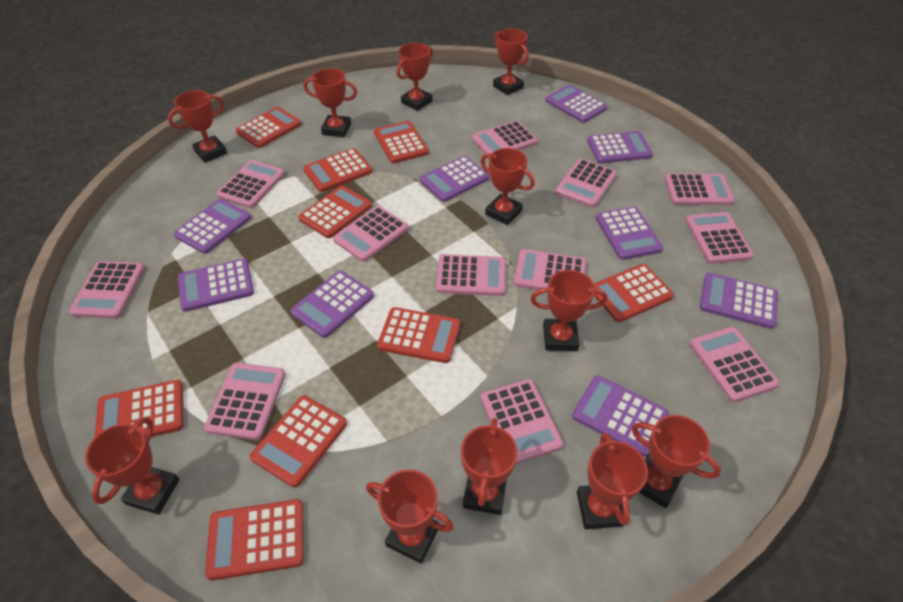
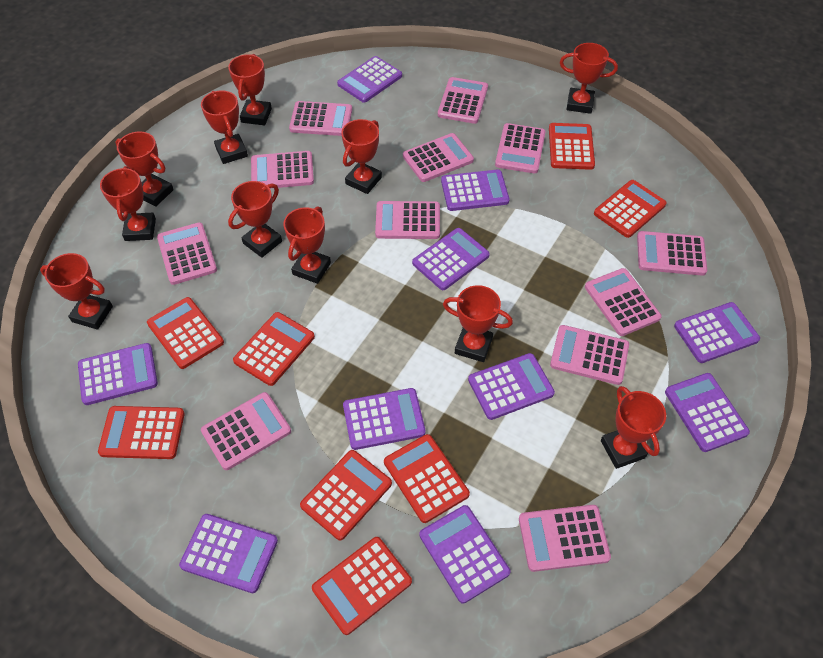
purple calculator: [174,199,251,254] [178,259,254,312] [290,271,374,338] [420,156,489,202] [545,85,607,123] [572,375,669,457] [587,131,653,163] [596,206,663,260] [700,273,778,329] = 9 -> [78,343,158,405] [179,514,278,593] [337,56,402,103] [343,388,426,450] [412,228,490,290] [419,505,510,604] [441,169,510,211] [468,353,555,420] [665,373,750,452] [674,302,760,363] = 10
red calculator: [95,380,183,437] [205,499,304,581] [236,107,301,148] [250,395,347,488] [299,186,372,238] [303,148,372,192] [374,121,429,163] [377,307,460,363] [594,264,674,322] = 9 -> [98,406,185,459] [147,297,224,369] [233,312,315,386] [300,450,392,541] [312,537,412,635] [384,434,470,523] [549,123,595,170] [594,180,667,238] = 8

